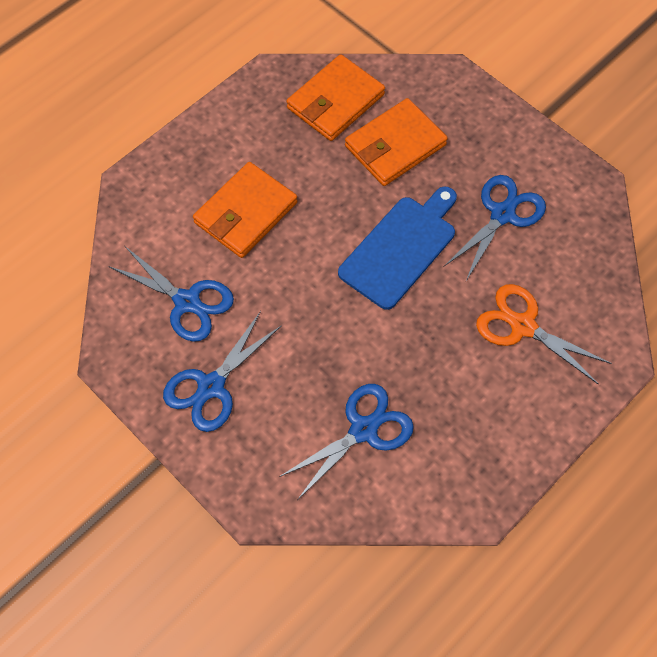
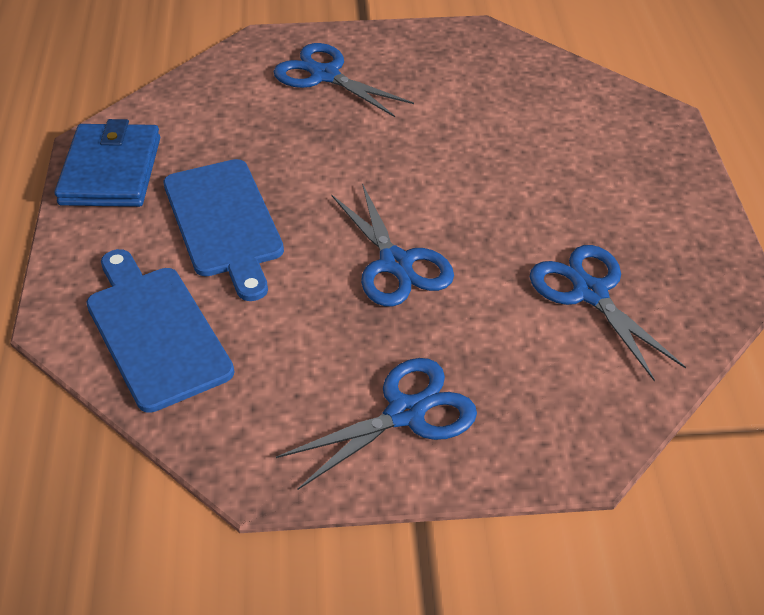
blue cutting board: [338,187,457,310] = 1 -> [86,249,234,413] [164,159,284,301] = 2
blue wallet: none = 0 -> [55,119,160,207] = 1
orange scissors: [476,284,612,385] = 1 -> none = 0
orange wallet: [193,162,298,258] [287,54,385,141] [345,98,448,186] = 3 -> none = 0

